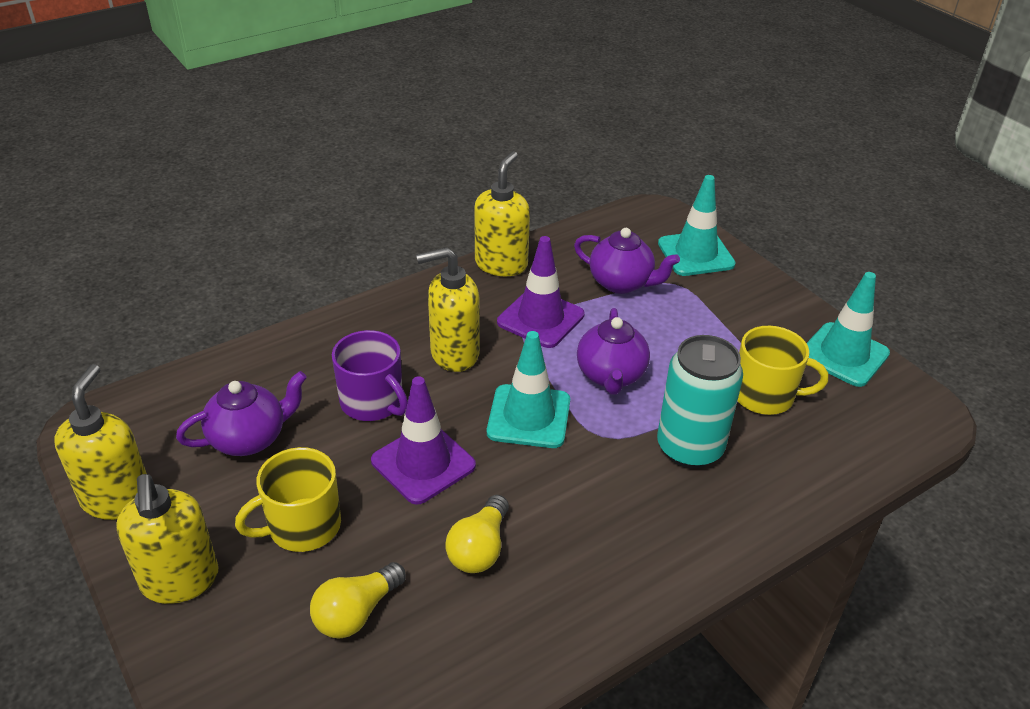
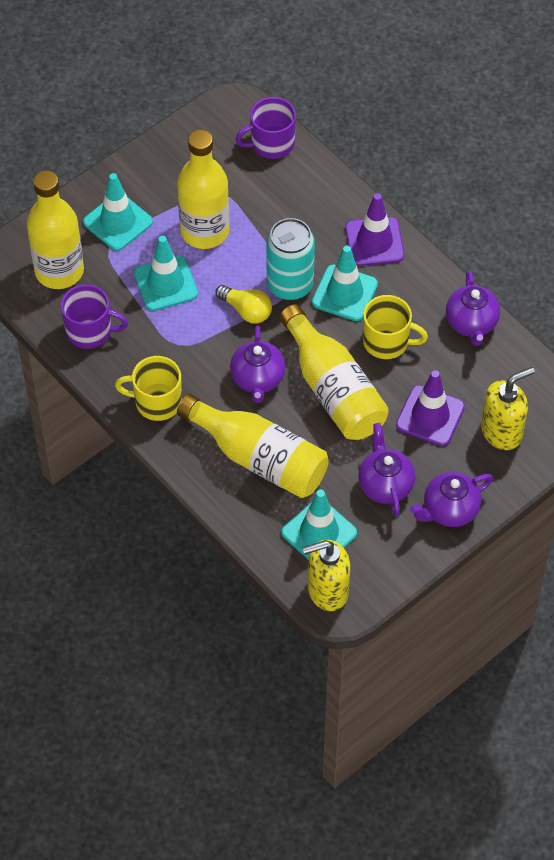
purple mug: [332,330,408,421] = 1 -> [61,284,128,349] [235,97,296,159] = 2
purple teapot: [176,371,307,456] [574,228,680,294] [577,308,650,395] = 3 -> [230,325,285,403] [358,423,415,516] [410,472,493,527] [446,271,500,346] = 4
turquoise traffic cone: [487,331,570,448] [658,175,736,276] [807,272,890,387] = 3 -> [83,173,153,251] [134,236,198,311] [281,490,357,560] [312,246,378,321] = 4
yellow bottle: none = 0 -> [27,170,84,289] [177,130,229,249] [177,394,329,498] [280,304,389,440] = 4
yellow light bulb: [310,562,406,639] [445,495,509,573] = 2 -> [215,285,272,324] = 1
yellow soap dispenser: [54,364,147,520] [116,474,219,604] [416,247,480,372] [474,151,530,276] = 4 -> [302,539,350,611] [481,367,535,450] = 2

